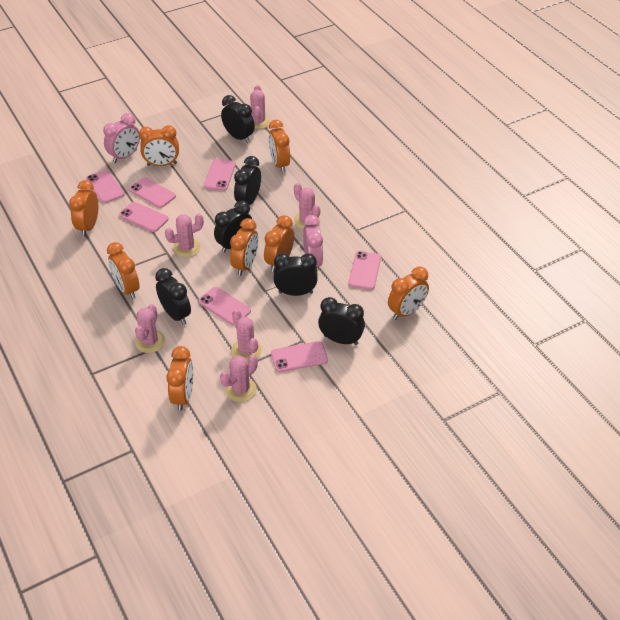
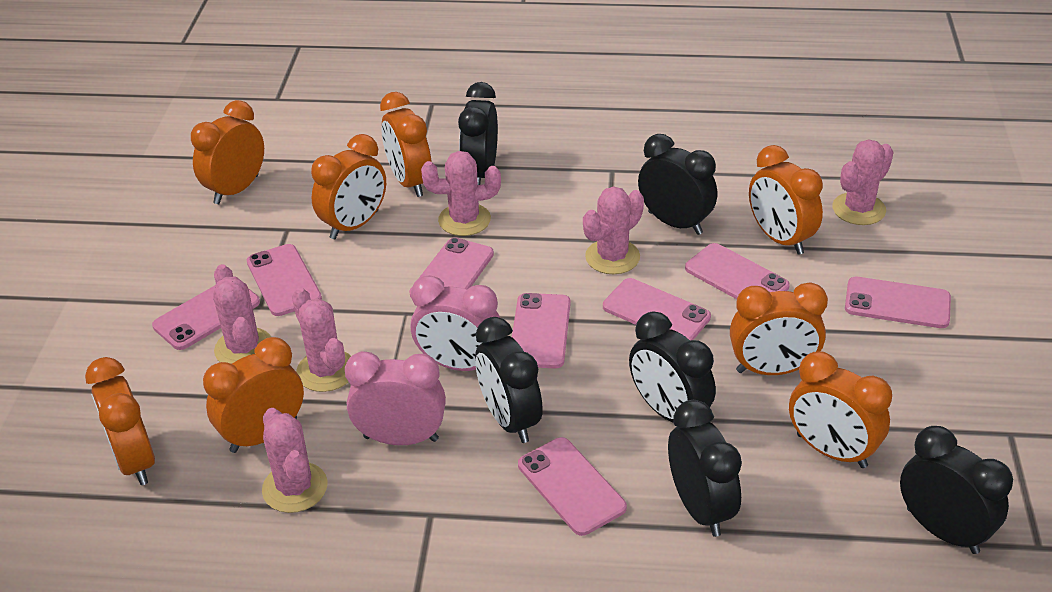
pink phone: [86,170,125,203] [119,202,169,232] [129,177,176,208] [198,287,251,325] [204,159,236,191] [271,341,328,372] [348,251,381,290] = 7 -> [152,286,260,350] [247,244,322,316] [409,237,494,297] [512,293,571,368] [518,437,627,536] [603,278,711,341] [685,243,790,299] [845,277,951,328] = 8

